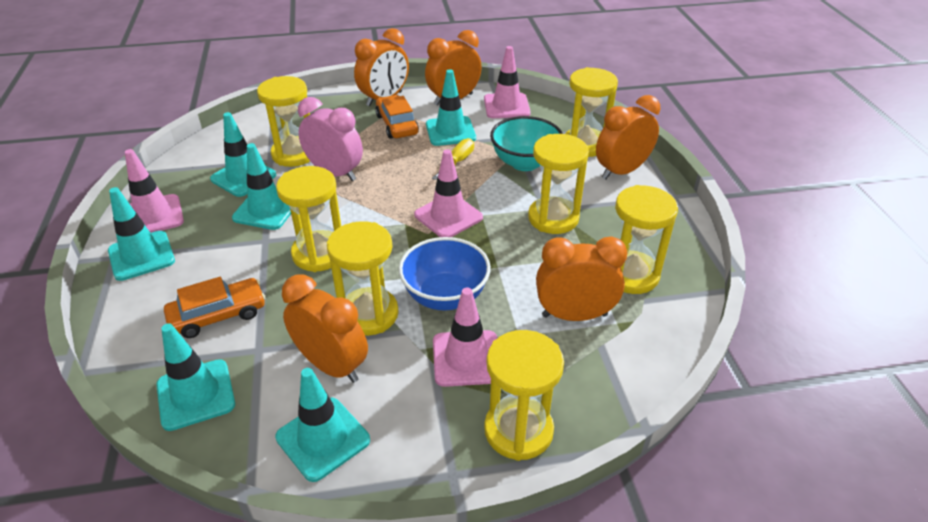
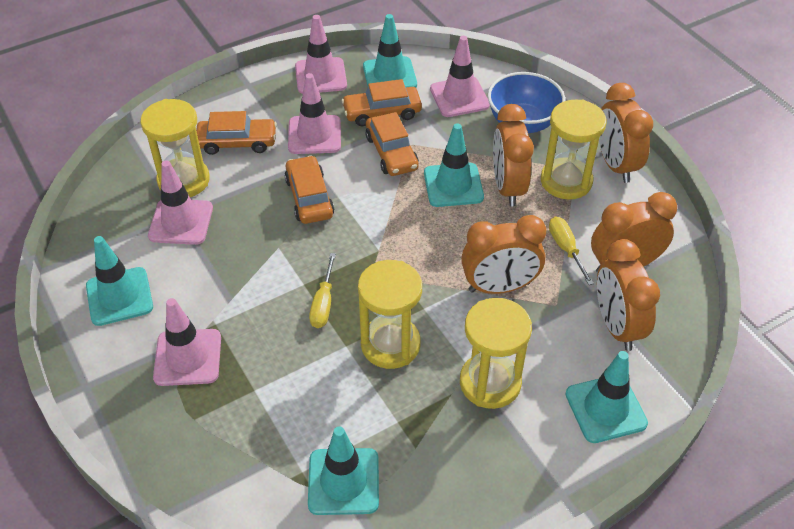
orange car: [164,277,265,338] [375,95,419,139] = 2 -> [196,111,277,155] [284,155,334,224] [342,79,422,126] [365,112,419,176] = 4
pink clock: [298,97,363,181] = 1 -> none = 0
pink traffic cone: [125,149,184,233] [414,149,483,237] [433,287,497,387] [484,46,531,118] = 4 -> [148,160,213,245] [153,298,221,386] [288,73,341,154] [295,15,347,94] [430,36,490,117] = 5
turquoise bowl: [490,116,563,171] = 1 -> none = 0
turquoise traffic cone: [108,187,175,281] [157,323,235,431] [210,112,276,197] [232,143,291,230] [275,368,370,482] [426,69,476,146] = 6 -> [86,236,153,326] [308,426,379,515] [363,14,417,88] [424,123,484,207] [565,351,648,443] = 5
yellow hourglass: [257,76,310,167] [276,166,341,272] [327,221,399,336] [484,330,564,461] [528,134,589,234] [565,67,618,157] [615,185,678,294] = 7 -> [140,99,210,197] [358,260,422,369] [460,298,532,409] [541,100,607,200] = 4
yellow screwdriver: [432,138,474,180] = 1 -> [309,253,336,328] [549,217,594,285] = 2

